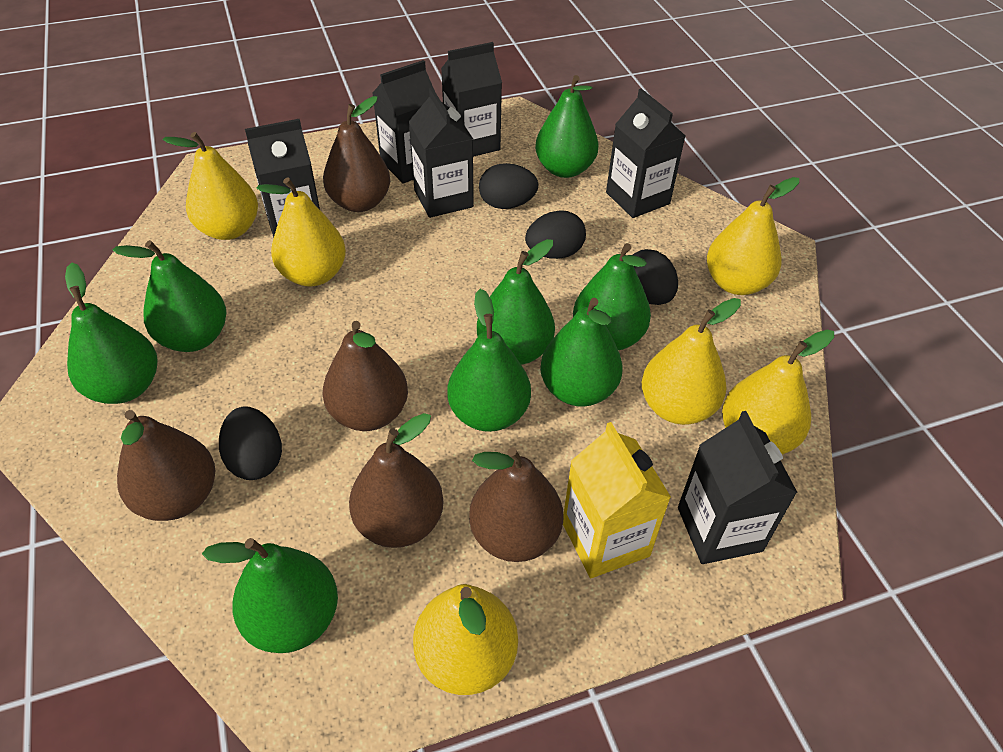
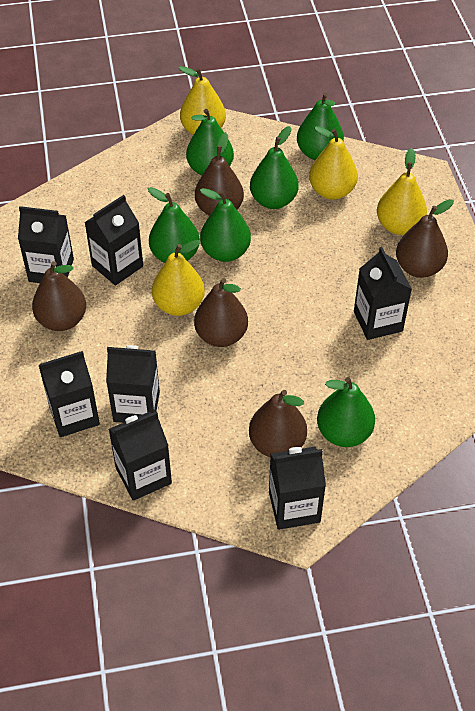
black carton: [245,119,320,238] [372,60,435,184] [409,87,474,218] [441,42,502,157] [606,89,685,218] [678,411,798,564] = 6 -> [18,206,74,283] [39,351,100,437] [84,195,143,285] [106,345,160,423] [109,411,172,501] [269,447,326,530] [354,247,412,340] = 7
black egg: [219,406,282,480] [479,163,539,209] [525,210,586,259] [633,249,678,305] = 4 -> none = 0
green pear: [65,262,158,404] [113,240,227,352] [202,538,338,653] [447,289,531,432] [477,239,555,365] [535,75,599,178] [540,298,623,406] [573,243,651,350] = 8 -> [148,187,200,263] [186,109,234,176] [200,188,251,262] [250,126,298,209] [297,93,344,160] [317,377,375,447] = 6
yellow carton: [563,422,671,578] = 1 -> none = 0
yellow pear: [163,132,258,240] [256,177,346,287] [413,584,518,695] [642,298,741,425] [707,177,799,295] [722,330,834,454] = 6 -> [152,240,205,316] [179,66,226,135] [309,126,358,200] [377,148,427,235] = 4

